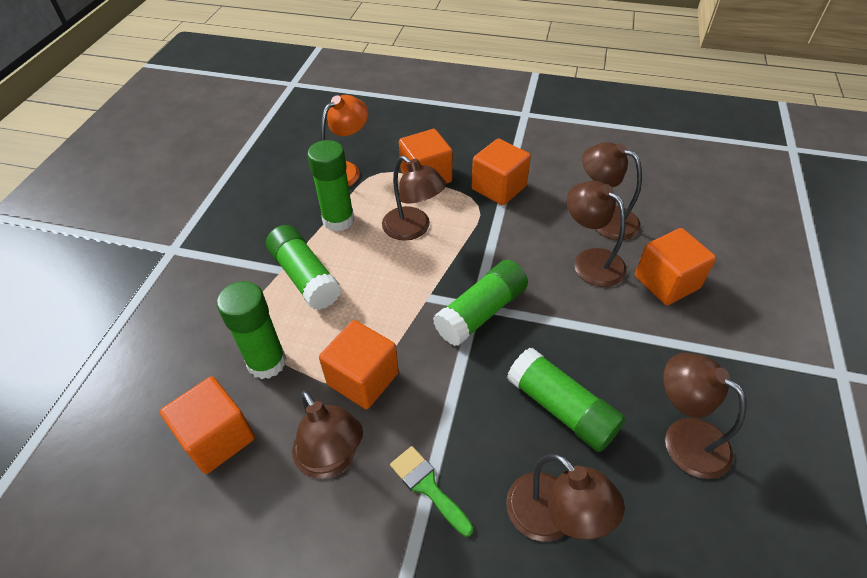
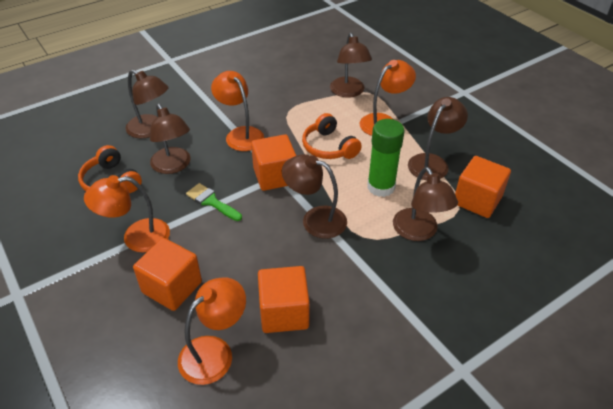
green glue stick: [217,281,286,379] [266,225,341,310] [307,140,354,232] [433,260,528,346] [507,348,625,452] = 5 -> [367,119,404,197] = 1
orange cube: [160,376,255,474] [319,320,399,409] [399,129,453,184] [472,138,531,205] [635,228,716,305] = 5 -> [133,238,202,311] [251,134,296,191] [258,266,310,333] [455,156,511,218] = 4
orange headphones: none = 0 -> [78,145,142,193] [302,113,362,159] = 2
orange lamp: [321,95,368,186] = 1 -> [84,175,170,253] [178,277,246,385] [211,71,264,151] [359,60,416,136] = 4

